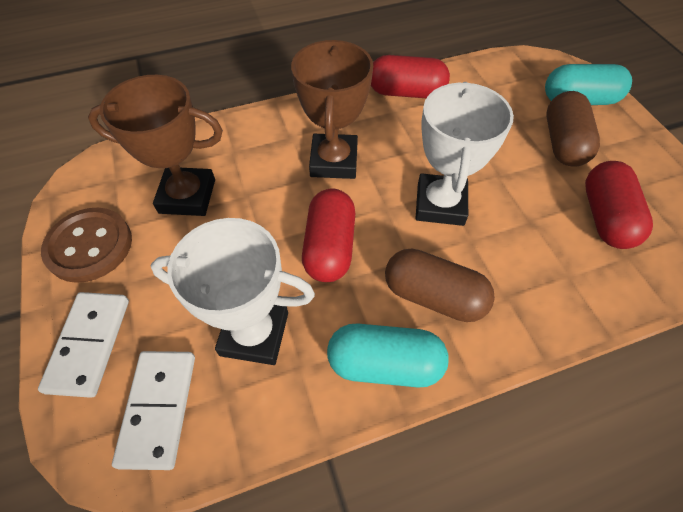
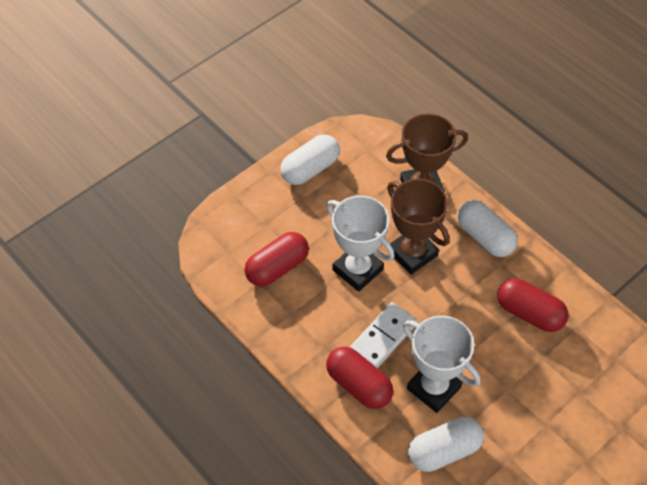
brown button: [41,208,132,283] = 1 -> none = 0
brown capsule: [385,248,495,322] [546,91,600,167] = 2 -> none = 0
turquoise capsule: [327,324,449,387] [545,64,632,105] = 2 -> none = 0
white capsule: none = 0 -> [280,134,340,185] [408,417,484,472] [457,200,518,257] = 3
white domino: [38,292,129,398] [112,351,195,470] = 2 -> [350,302,418,368] = 1

